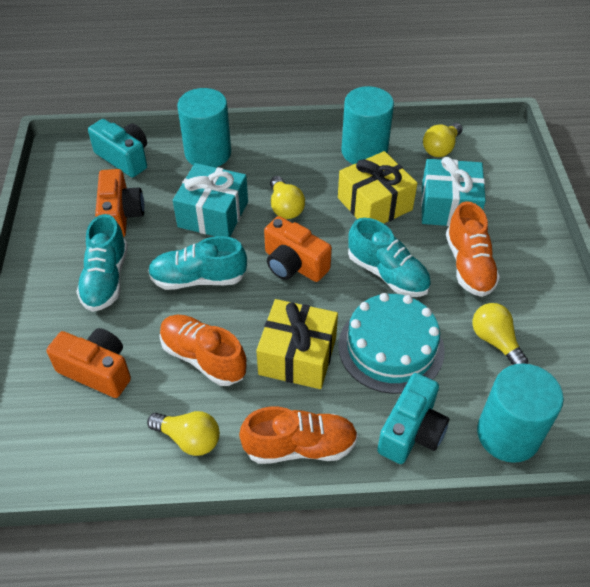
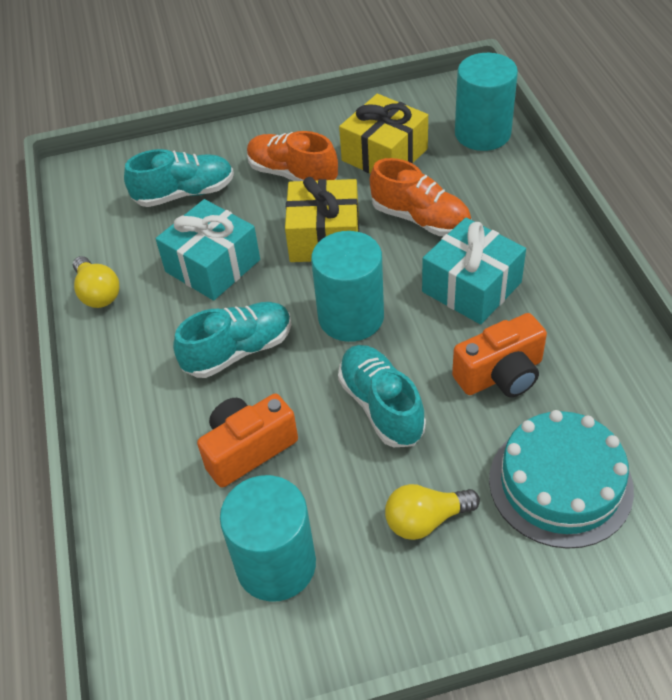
orange camera: [46,328,131,398] [95,169,144,237] [264,216,332,282] = 3 -> [197,393,298,488] [452,313,547,397] = 2
orange shoe: [160,315,247,386] [239,407,358,464] [446,201,500,297] = 3 -> [247,131,338,181] [370,158,471,236] = 2
turquoise camera: [88,119,147,177] [377,373,449,464] = 2 -> none = 0
yellow light bulb: [147,411,220,456] [270,176,305,219] [423,123,463,157] [472,303,528,365] = 4 -> [73,256,119,308] [385,484,480,540] = 2

